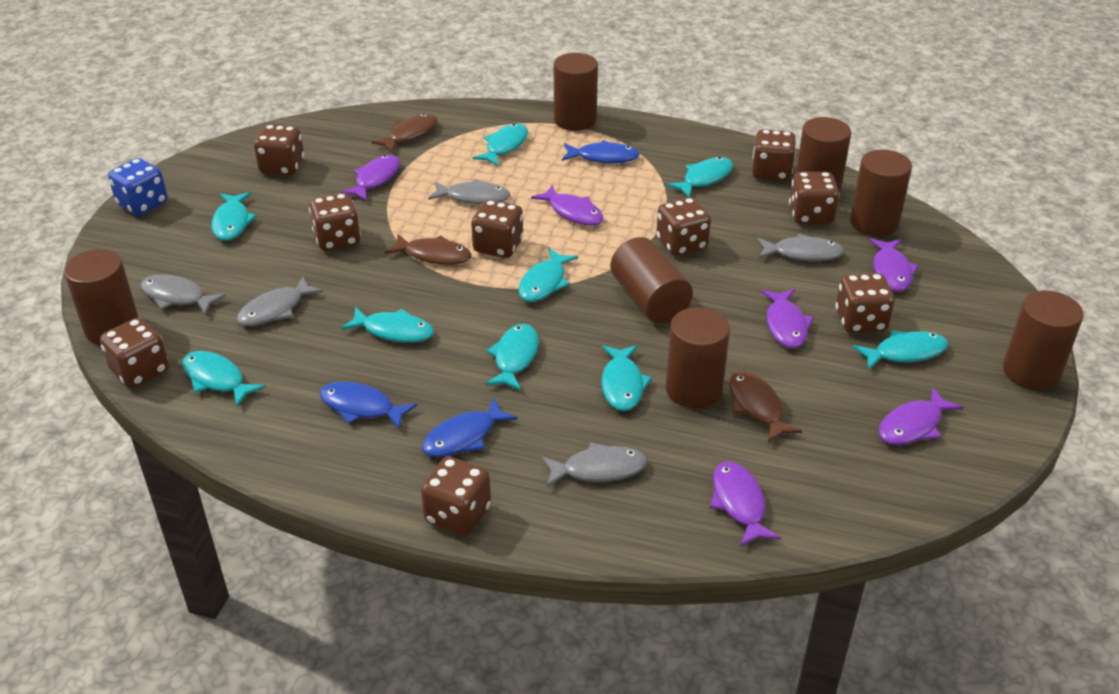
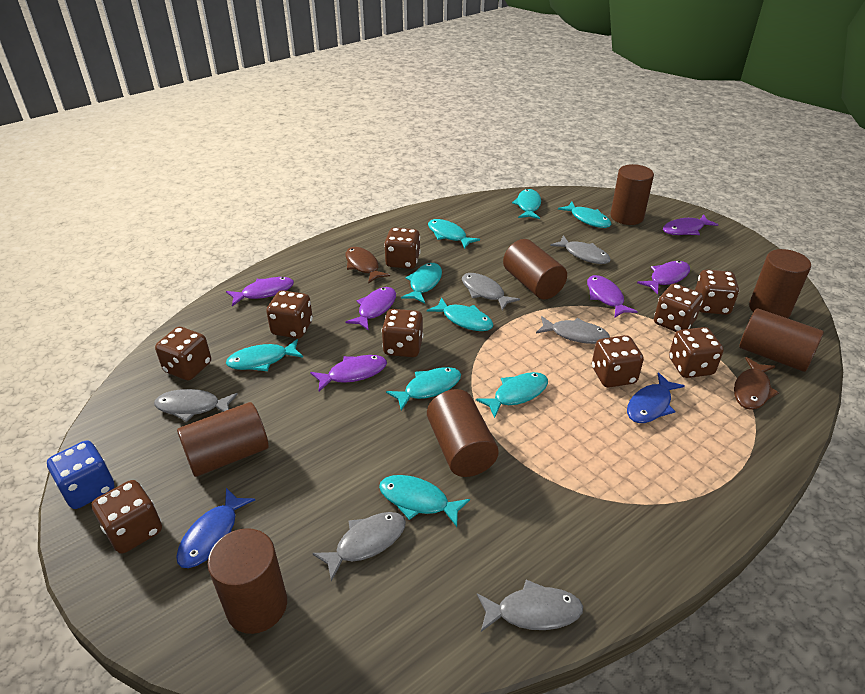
blue fish: [319,381,417,429] [422,398,518,457] [562,140,640,163] = 3 -> [176,488,255,568] [627,372,685,423] = 2
brown fish: [371,114,437,153] [385,234,471,265] [729,371,802,443] = 3 -> [345,247,390,284] [734,357,779,410] = 2
grey fish: [140,274,226,315] [236,276,324,326] [428,179,510,204] [541,442,647,487] [757,233,844,261] = 5 -> [154,389,238,422] [312,512,406,582] [462,273,520,310] [477,579,583,632] [536,316,610,344] [550,235,611,264] = 6

